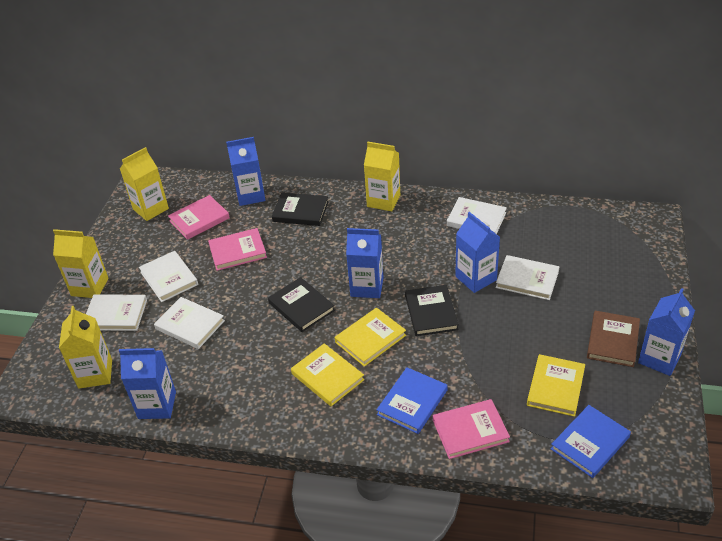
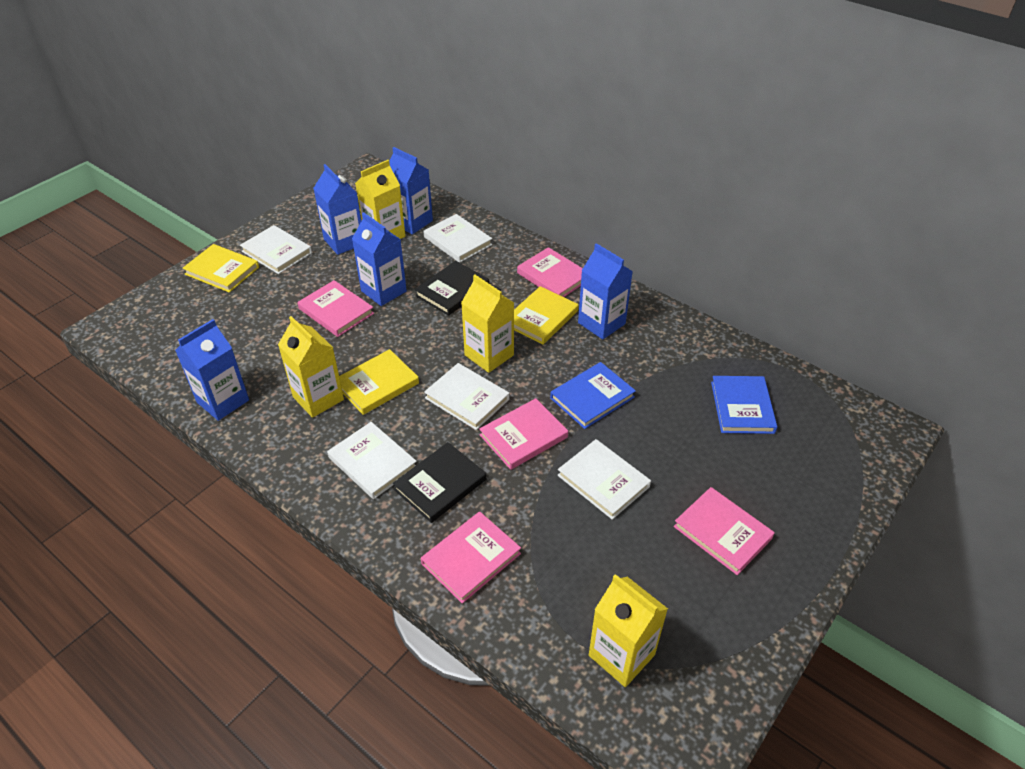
black book: [268,277,335,332] [272,192,329,226] [405,285,459,336] = 3 -> [393,442,486,523] [415,261,489,316] = 2
brown book: [587,311,640,367] = 1 -> none = 0
pink book: [168,195,230,240] [208,228,267,271] [433,399,510,459] = 3 -> [297,280,374,337] [421,511,521,604] [479,398,568,470] [517,247,583,297] [674,487,775,575] = 5

